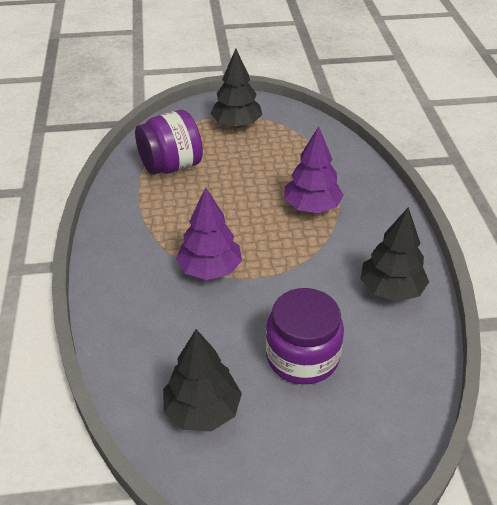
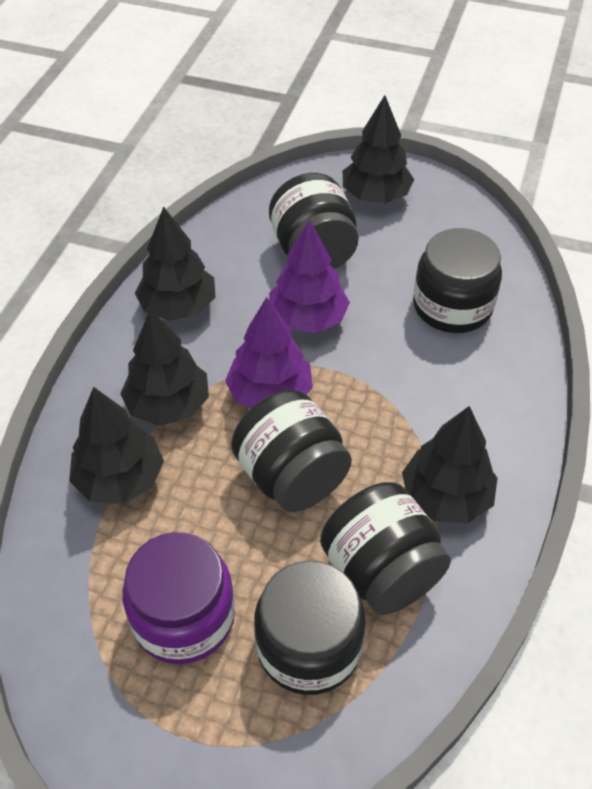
black jar: none = 0 -> [231,390,352,512] [254,560,366,695] [269,173,359,269] [320,482,451,615] [413,228,502,333] = 5
black tree: [163,329,242,431] [210,49,262,128] [360,207,429,302] = 3 -> [69,387,164,504] [120,308,209,426] [135,207,216,321] [343,95,414,203] [402,406,497,523] = 5
purple jar: [135,110,203,175] [266,288,344,384] = 2 -> [122,532,235,664] = 1

